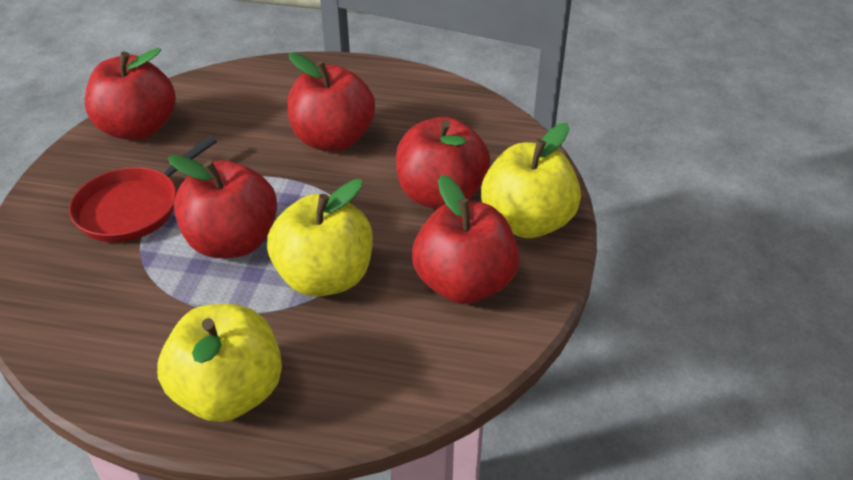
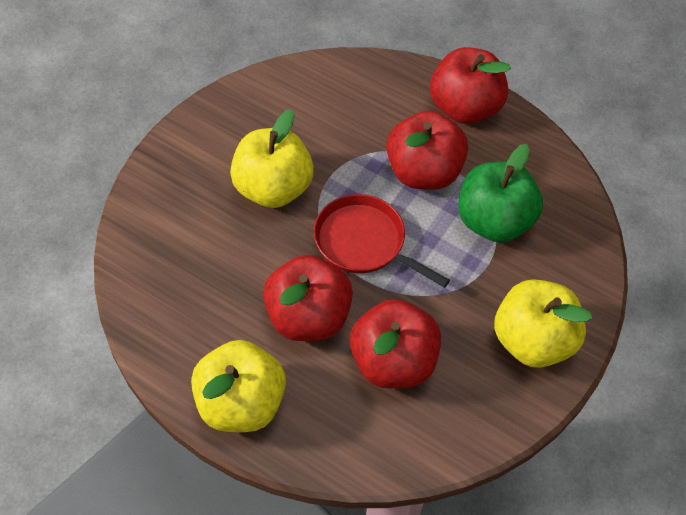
green apple: none = 0 -> [458,144,543,243] = 1
red apple: [85,48,176,140] [168,155,277,258] [287,52,375,151] [396,117,490,209] [412,174,520,304] = 5 -> [263,255,353,341] [350,299,441,388] [386,111,468,190] [430,47,511,124] = 4

